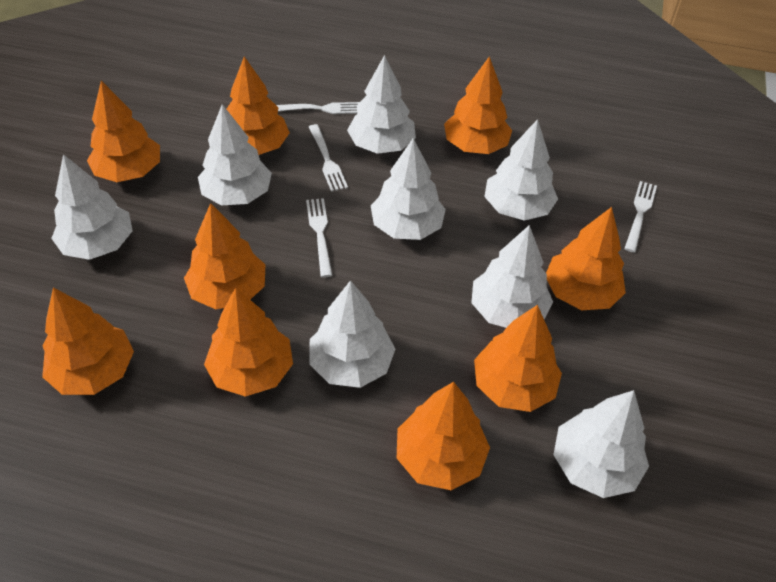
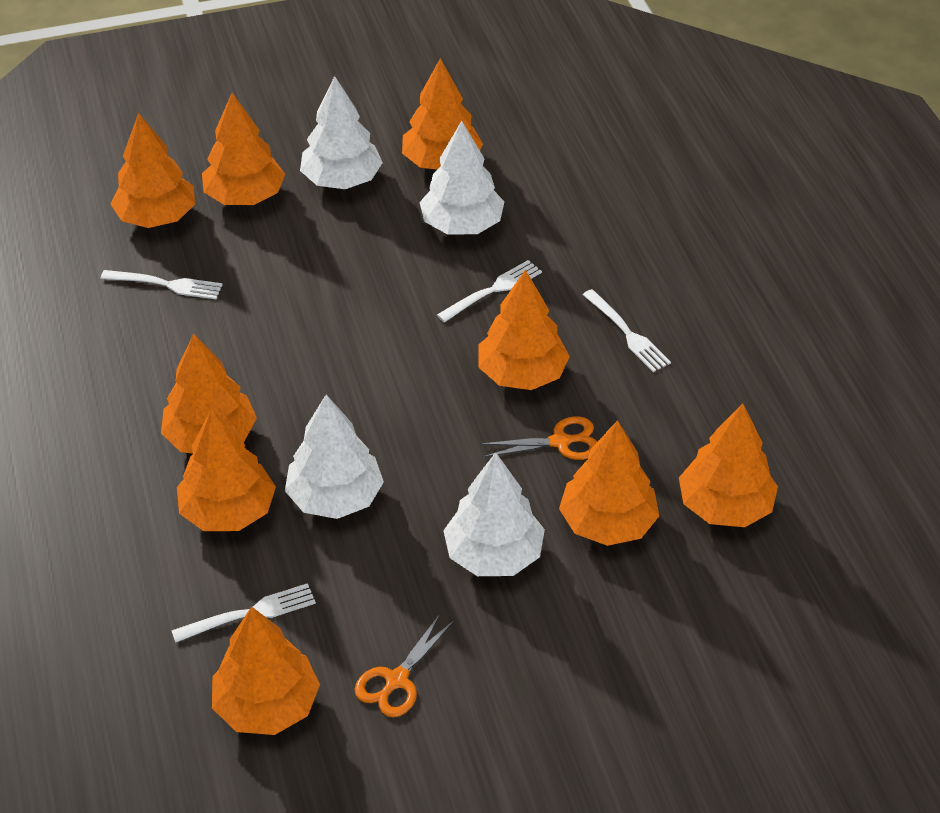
orange scissors: none = 0 -> [354,614,455,717] [480,416,597,460] = 2
white tree: [51,154,133,260] [198,104,272,205] [309,280,395,388] [347,55,416,154] [371,138,446,240] [471,225,553,328] [485,119,558,221] [553,390,649,498] = 8 -> [285,395,384,519] [300,76,383,189] [419,121,504,235] [443,452,545,576] = 4

